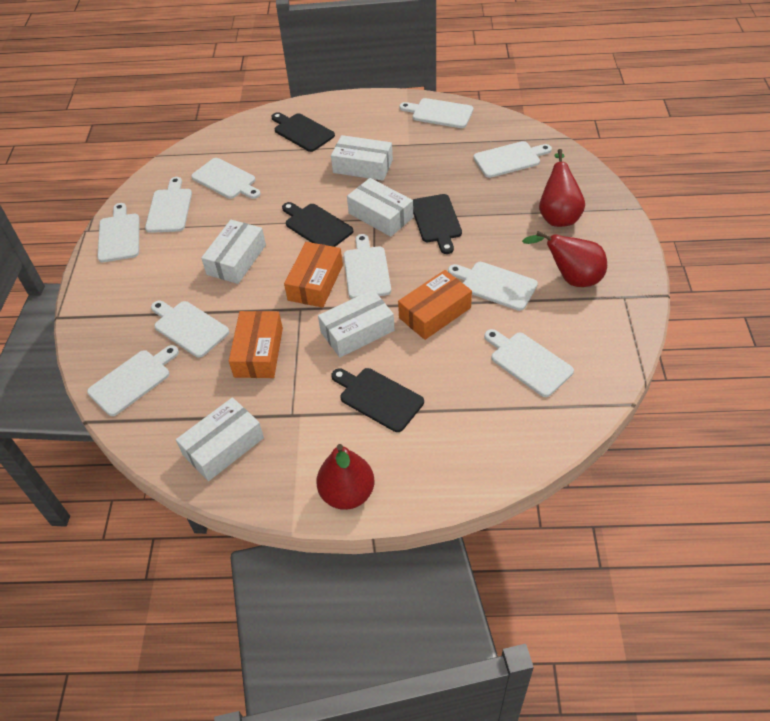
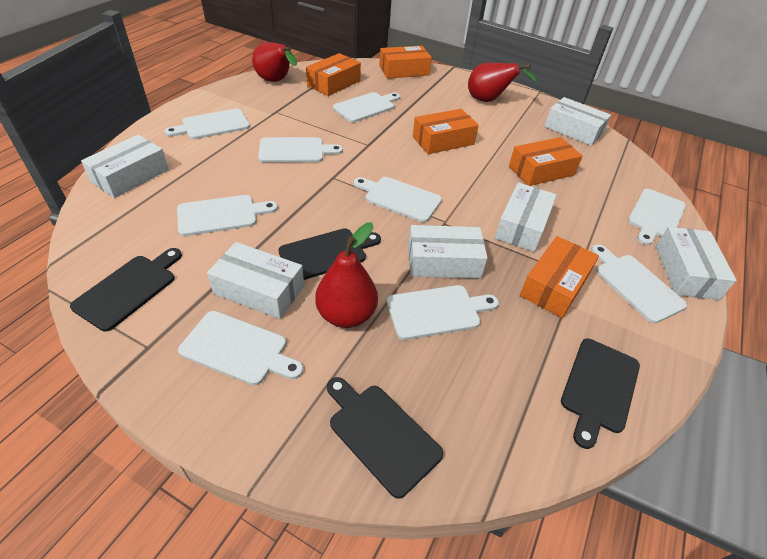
orange box: [229,311,283,378] [284,242,343,308] [398,270,472,340] = 3 -> [306,53,361,96] [379,46,432,79] [413,109,479,154] [509,137,583,186] [520,236,599,318] = 5
white box: [176,397,264,481] [201,220,266,284] [318,289,395,358] [331,135,393,181] [347,178,413,237] = 5 -> [81,135,169,198] [207,242,304,319] [408,225,488,279] [495,182,557,252] [544,97,611,146] [656,227,737,300] = 6
white cutting board: [87,345,179,416] [97,203,140,262] [145,177,192,233] [151,301,229,358] [191,158,261,199] [344,234,391,299] [399,98,473,128] [448,262,538,311] [474,141,552,178] [484,329,574,397] = 10 -> [165,108,250,139] [177,195,278,236] [178,311,303,385] [258,137,343,163] [333,92,400,122] [354,177,442,222] [387,285,499,340] [591,244,687,323] [628,189,686,245] = 9

